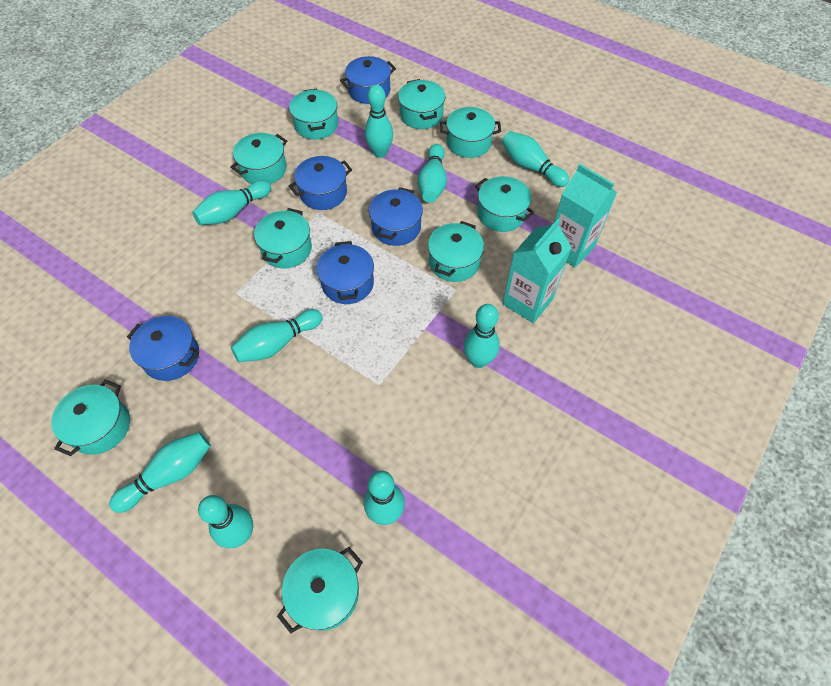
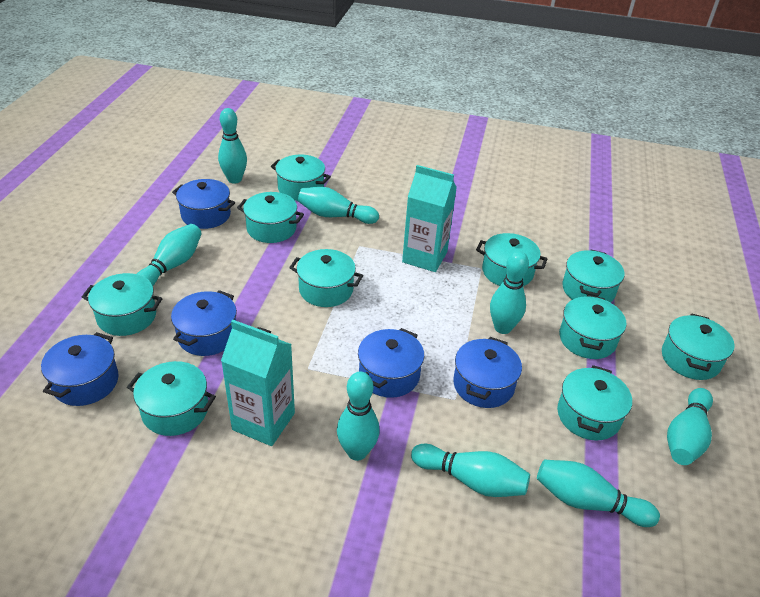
turquoise bowling pin: [109,432,211,513] [192,180,271,225] [198,495,253,548] [231,309,323,362] [364,471,405,525] [365,84,393,158] [417,144,447,203] [463,304,500,368] [502,131,569,187] = 9 -> [137,224,202,286] [218,108,247,184] [298,187,379,224] [337,371,380,461] [411,444,530,497] [490,251,529,334] [537,460,660,527] [667,388,713,465] = 8
turquoise pot: [51,380,130,456] [230,133,287,184] [254,208,312,268] [277,547,363,634] [289,89,338,140] [398,79,445,129] [428,221,484,282] [440,107,501,158] [475,176,534,232] = 9 -> [82,273,163,336] [127,361,216,436] [237,192,304,243] [271,155,331,201] [289,249,363,307] [476,233,547,286] [557,365,632,441] [559,295,626,359] [562,250,625,303] [662,313,735,380] = 10

